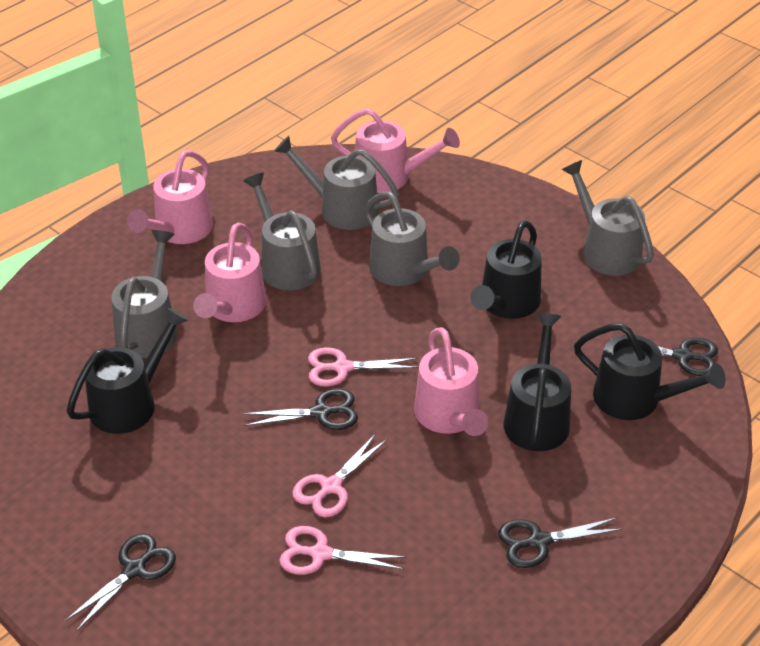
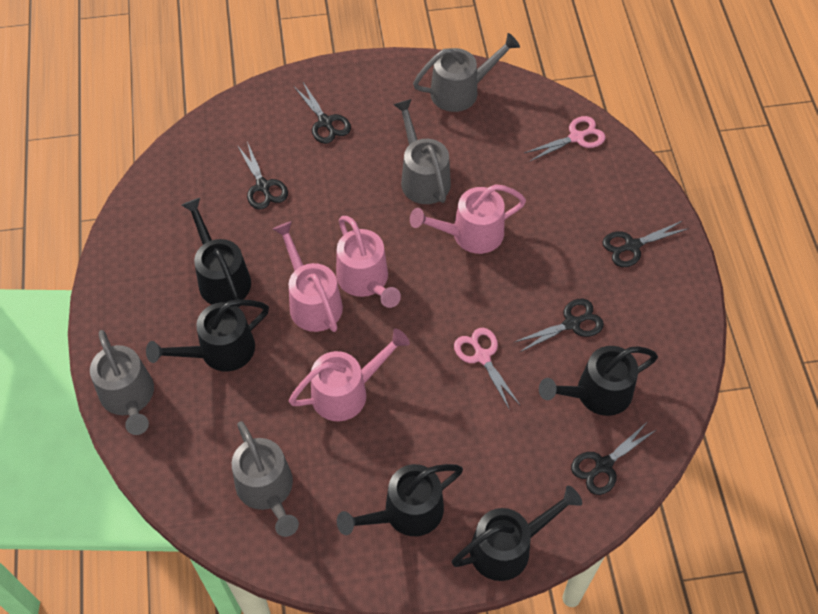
black scissors: [65,533,176,630] [243,389,358,430] [498,518,622,568] [609,338,718,376] = 4 -> [237,142,288,210] [294,82,351,144] [515,299,604,352] [571,422,656,495] [603,221,689,267] = 5
black watering can: [67,307,189,434] [470,221,542,319] [504,313,571,451] [574,323,726,420] = 4 -> [146,299,269,371] [181,198,251,307] [337,464,463,536] [452,486,582,581] [539,346,658,416] = 5
grey watering can: [111,230,177,358] [243,173,321,290] [274,136,399,230] [364,191,460,286] [561,160,654,276] = 5 -> [90,330,154,435] [232,421,299,537] [393,99,451,204] [413,33,520,112] = 4
pink scissors: [280,526,406,575] [292,433,387,517] [308,347,419,387] = 3 -> [454,328,520,410] [524,116,606,162] = 2

